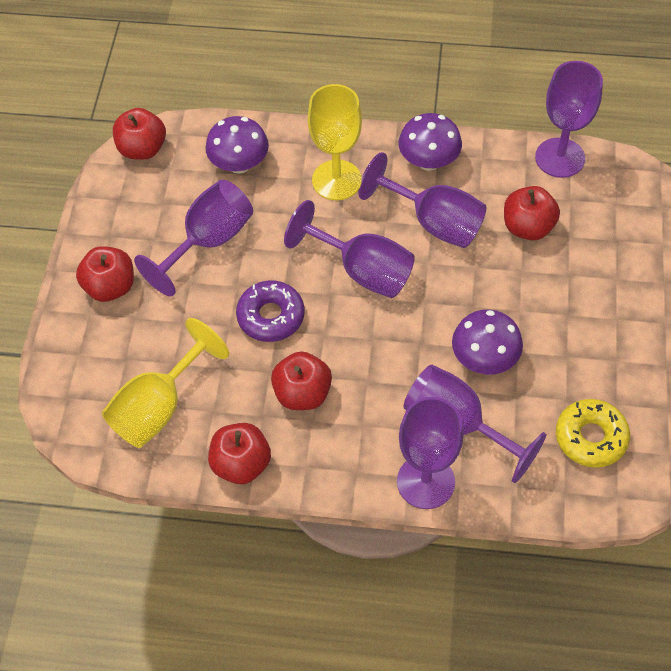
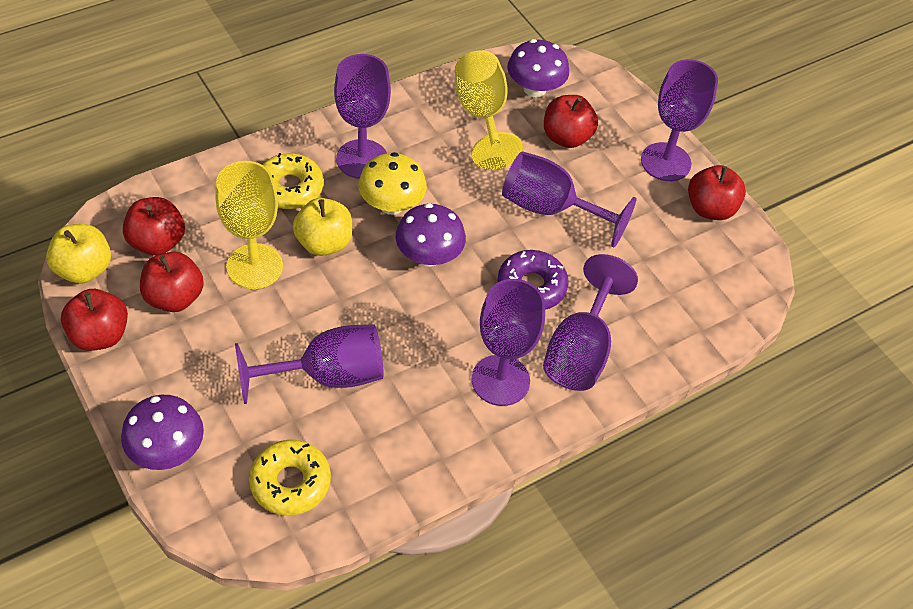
yellow apple: none = 0 -> [46,224,111,284] [293,198,352,256] = 2
yellow donut: [556,399,630,468] = 1 -> [249,440,331,516] [262,153,324,209] = 2
yellow mushroom: none = 0 -> [358,152,427,215] = 1

